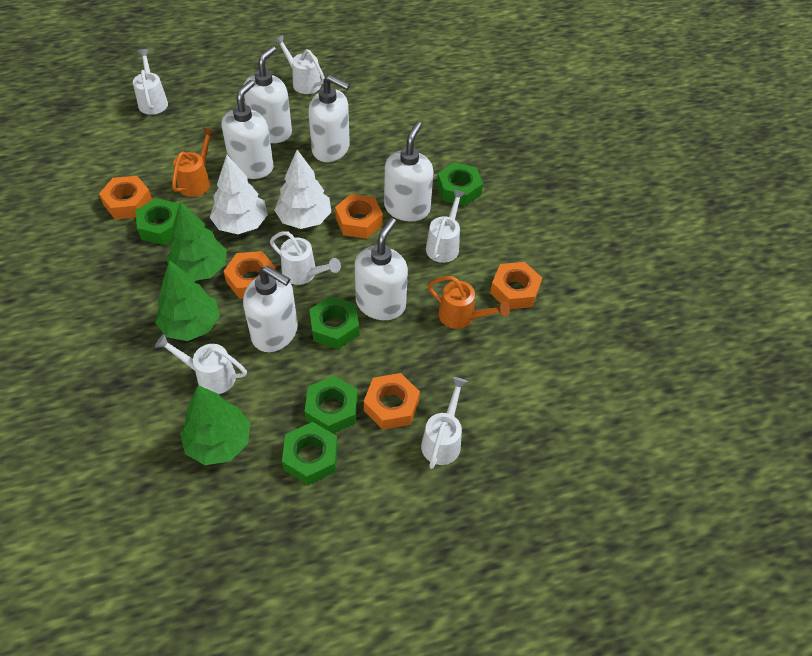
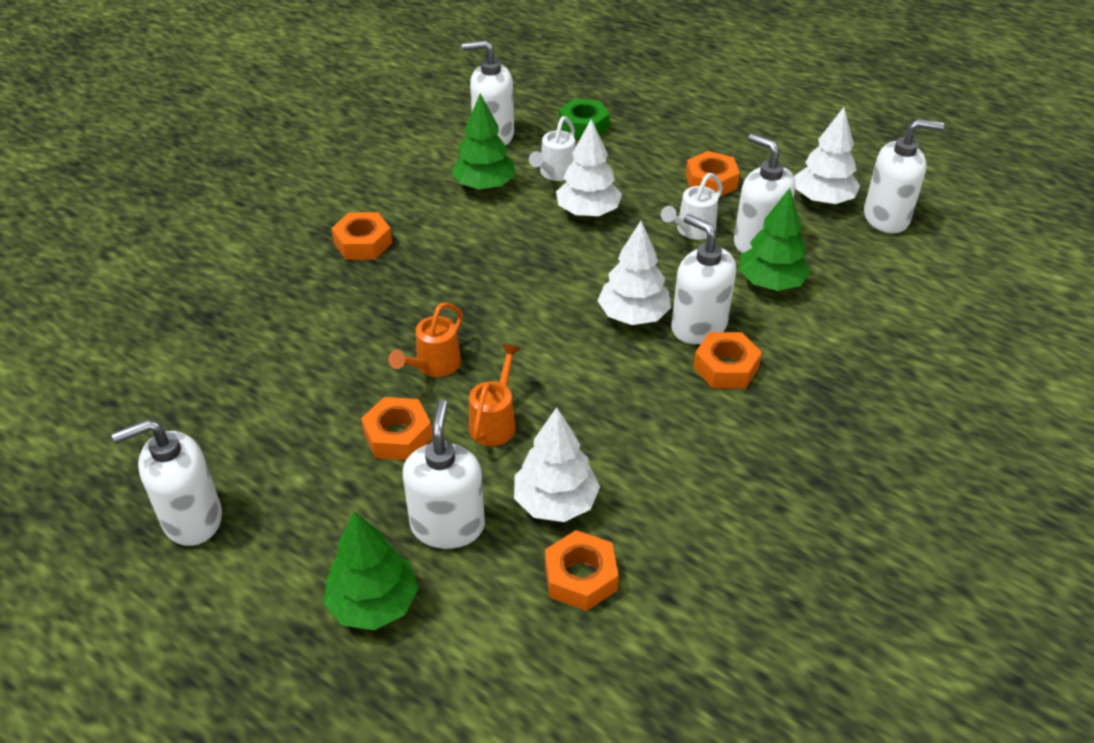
green nut: [136,198,179,245] [282,422,338,485] [304,376,358,433] [309,296,359,349] [437,162,483,206] = 5 -> [559,98,610,139] = 1
white tree: [210,155,268,234] [275,150,331,229] = 2 -> [514,407,600,522] [556,119,622,217] [597,221,671,325] [794,107,860,204] = 4
white watering can: [133,49,168,115] [155,334,247,394] [270,231,341,285] [274,35,325,94] [421,377,468,469] [426,189,466,263] = 6 -> [529,116,575,181] [661,173,723,240] = 2

